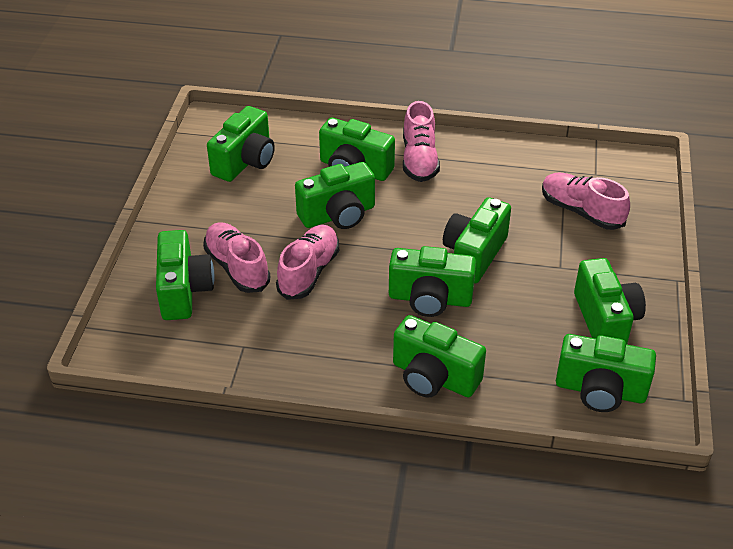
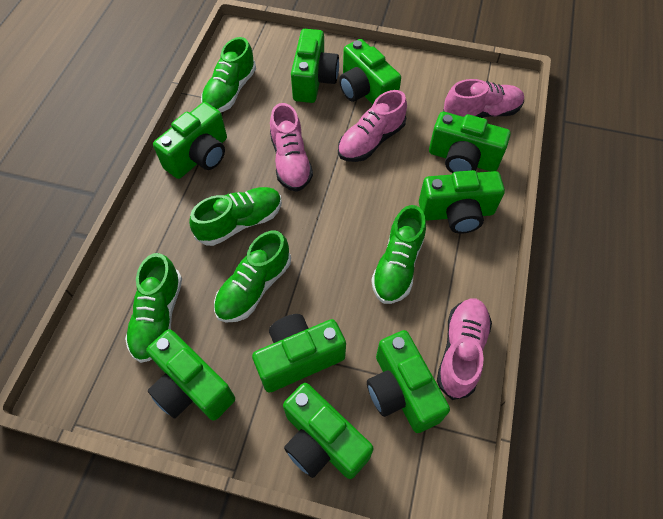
green shoe: none = 0 -> [125,253,182,363] [189,187,282,246] [201,37,256,112] [214,230,291,323] [371,205,426,304] = 5

